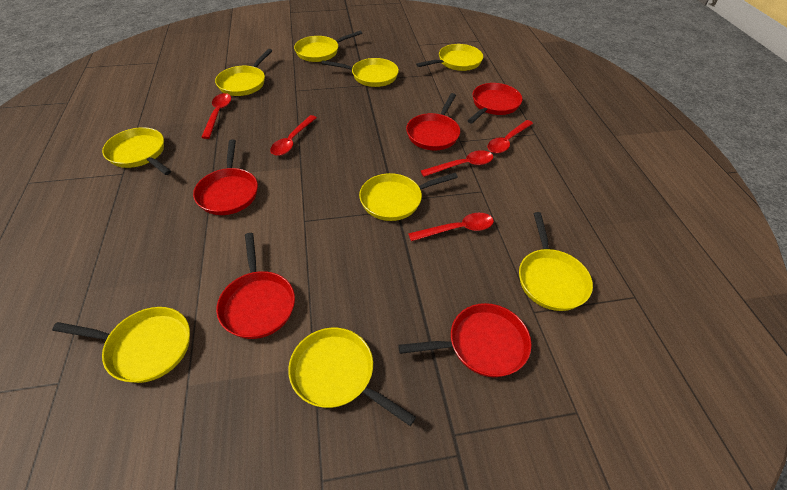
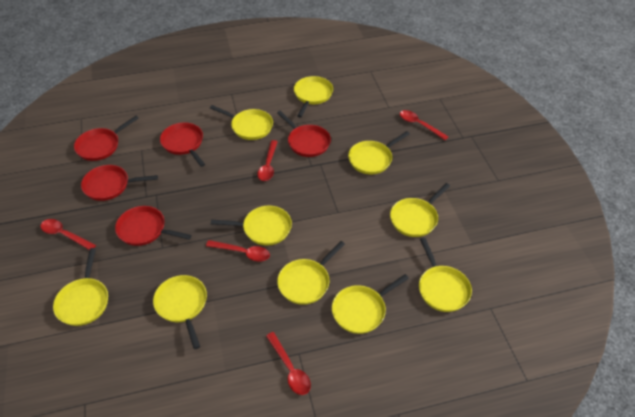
yellow pan: [52,307,190,383] [102,127,171,175] [215,49,272,96] [288,328,416,426] [294,31,362,62] [321,58,399,87] [359,173,458,221] [416,44,483,71] [519,212,593,311] = 9 -> [53,248,108,326] [153,275,207,349] [210,105,273,140] [211,206,292,246] [277,241,345,305] [294,76,333,118] [332,274,409,334] [348,131,410,174] [390,183,450,237] [419,238,472,312] = 10

